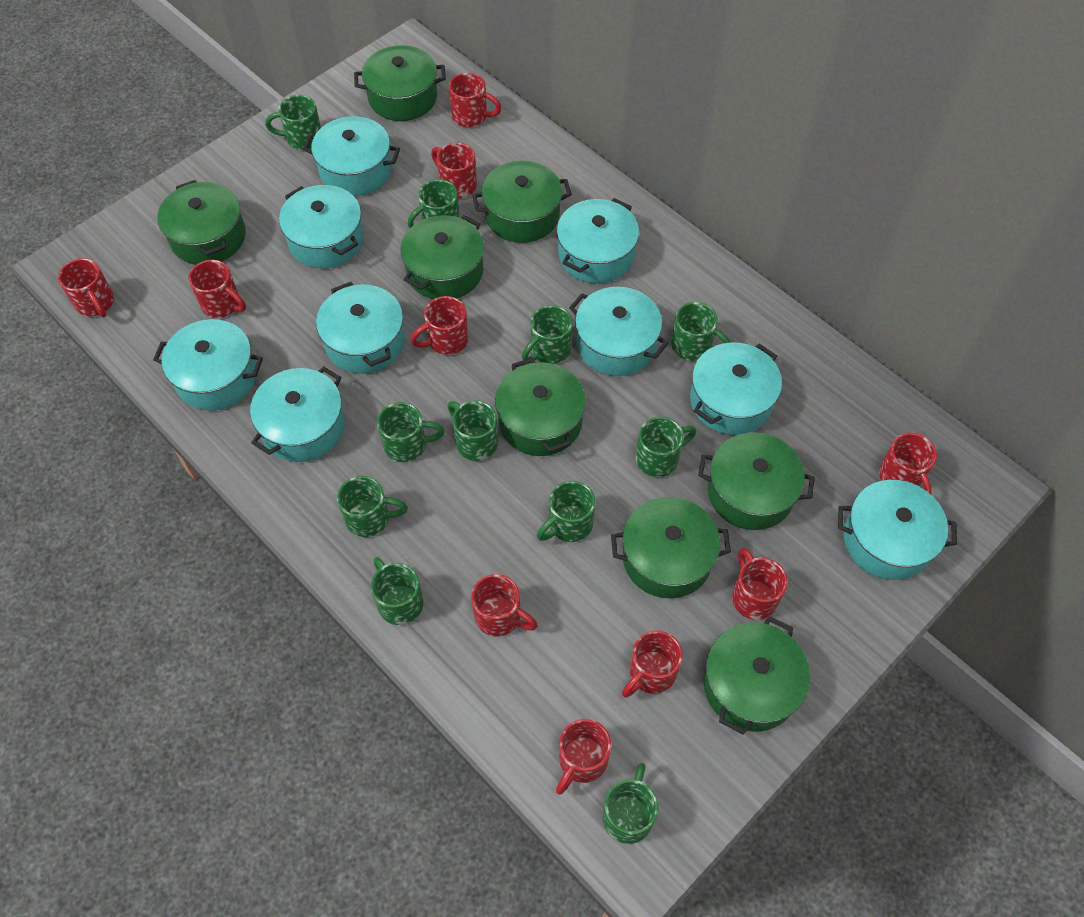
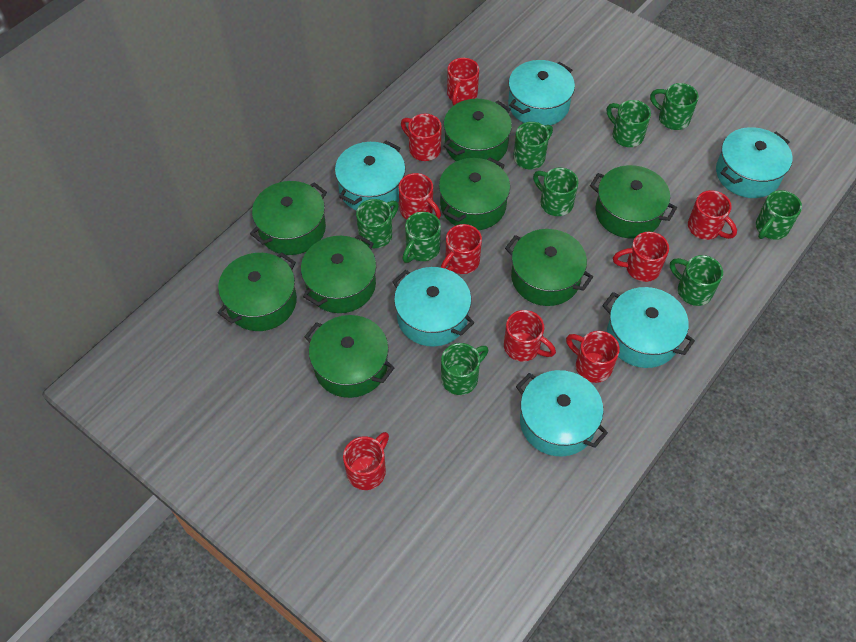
green mug: [265,95,321,150] [337,476,408,537] [371,557,423,625] [377,402,445,462] [408,179,460,228] [448,401,498,461] [522,305,573,364] [537,481,596,542] [603,763,659,844] [636,417,696,477] [671,302,730,361] = 11 -> [356,199,398,248] [402,212,441,263] [441,343,488,395] [513,122,553,169] [533,168,579,216] [607,100,651,147] [650,83,699,130] [670,255,723,306] [756,190,802,240] = 9
red mug: [58,258,114,317] [188,260,246,318] [410,296,468,355] [431,143,477,198] [449,73,502,127] [471,574,538,637] [556,719,611,794] [622,631,683,698] [732,548,788,620] [879,433,937,494] = 10 -> [343,432,389,490] [399,173,441,219] [401,114,442,161] [441,224,482,274] [447,58,479,105] [504,310,556,362] [566,331,620,383] [613,232,669,282] [688,190,737,240] = 9
turquoise pot: [153,319,263,410] [250,367,345,462] [279,185,364,268] [303,116,400,196] [316,282,405,374] [557,198,639,283] [569,287,669,376] [690,342,782,435] [838,480,957,580] = 9 -> [335,141,406,211] [392,267,474,347] [508,60,575,126] [516,370,608,457] [602,287,695,368] [716,127,792,198] = 6

